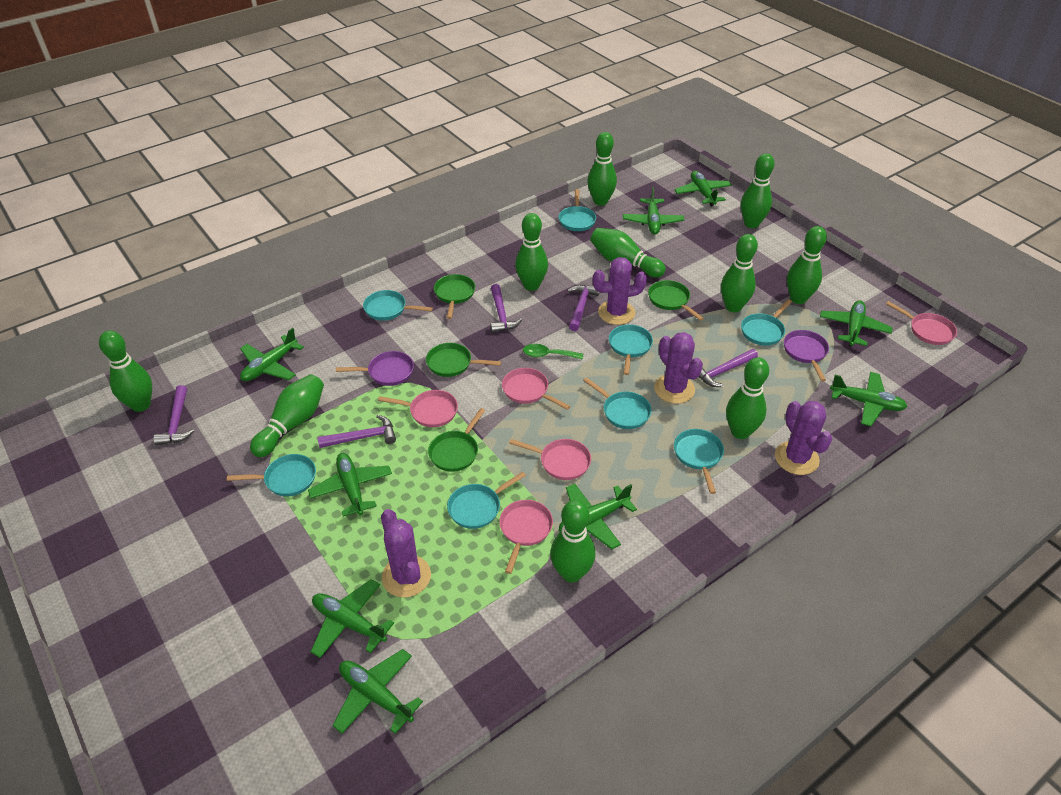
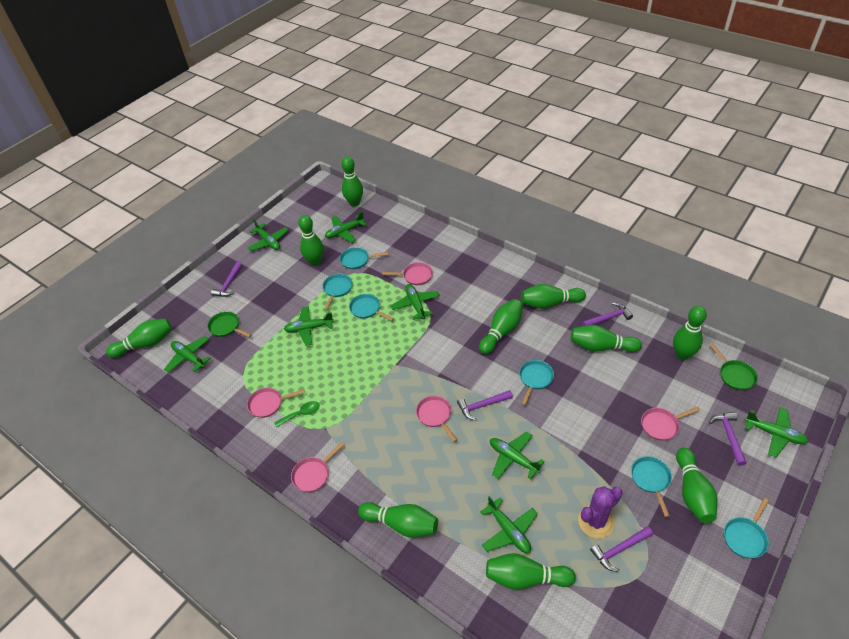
green pan: [426,343,501,377] [428,408,485,472] [434,274,475,319] [648,280,704,321] = 4 -> [207,311,251,337] [709,343,758,390] = 2
green plane: [240,328,304,381] [308,453,392,517] [311,579,394,658] [333,649,423,734] [559,483,637,549] [623,187,684,235] [674,171,732,206] [820,300,893,347] [830,372,908,426] = 9 -> [164,336,211,373] [247,219,289,251] [284,306,334,346] [325,211,367,243] [390,284,440,320] [480,496,538,553] [490,432,545,479] [745,407,809,457] = 8
purple cactus: [381,509,431,598] [593,257,647,325] [654,332,703,404] [775,401,832,475] = 4 -> [578,486,623,538] = 1
purple pan: [336,351,414,386] [784,330,829,381] = 2 -> none = 0
turquoise pan: [227,454,316,496] [363,290,433,321] [447,472,526,529] [559,189,596,231] [583,377,651,429] [609,324,653,375] [674,429,724,494] [741,299,792,346] = 8 -> [322,274,352,310] [340,247,389,269] [349,294,394,321] [519,360,554,406] [631,456,672,517] [724,498,769,559] = 6

